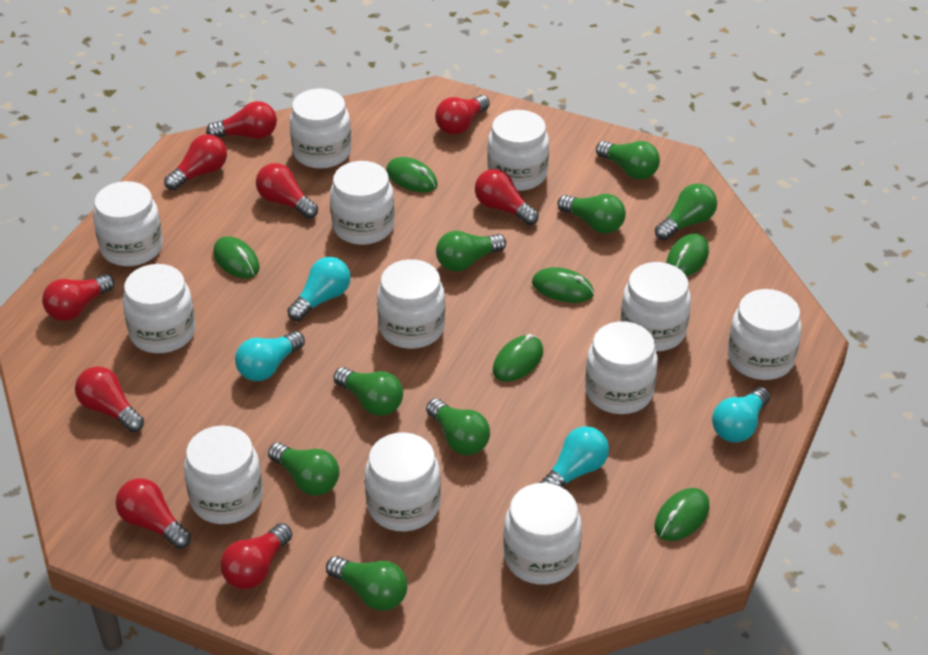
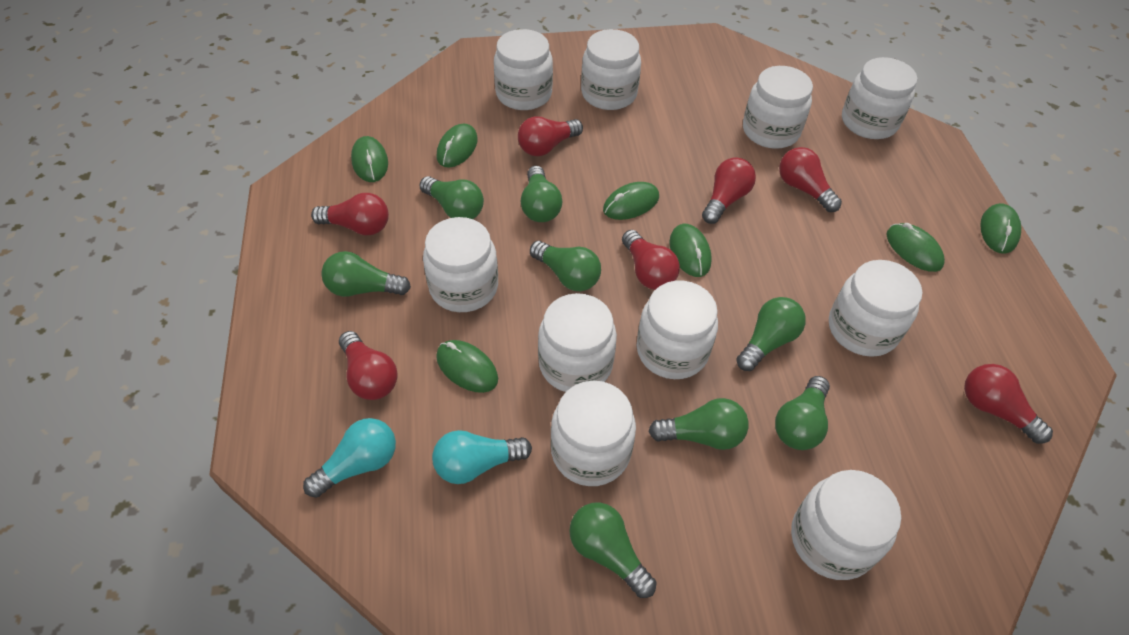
green mouse: [213,236,260,278] [386,157,438,192] [493,334,543,382] [532,267,594,303] [654,488,710,541] [666,233,709,276] = 6 -> [351,136,388,182] [436,124,478,168] [436,340,498,393] [603,182,659,220] [669,224,712,277] [886,223,945,272] [980,203,1021,254] = 7
red light bulb: [42,274,114,321] [75,366,144,433] [115,478,191,549] [164,134,227,190] [206,101,277,139] [220,523,292,589] [256,163,318,219] [435,95,490,135] [475,169,539,225] = 9 -> [311,193,389,236] [339,331,398,400] [518,116,583,156] [622,230,680,290] [702,157,756,224] [779,147,842,212] [964,364,1053,444] = 7
turquoise light bulb: [235,331,305,381] [287,257,351,321] [539,426,609,487] [712,387,770,442] = 4 -> [303,418,396,498] [432,430,532,484] = 2
white jar: [93,181,163,266] [123,264,196,353] [184,425,263,524] [290,89,351,169] [330,161,394,245] [365,432,441,532] [377,259,445,349] [487,110,549,191] [503,483,582,585] [585,321,658,414] [621,262,691,352] [728,289,802,380] = 12 -> [423,217,498,312] [494,29,553,110] [538,293,617,392] [551,381,636,486] [581,29,641,110] [637,281,718,379] [743,66,813,149] [791,470,901,580] [829,260,922,357] [842,57,917,139] = 10

